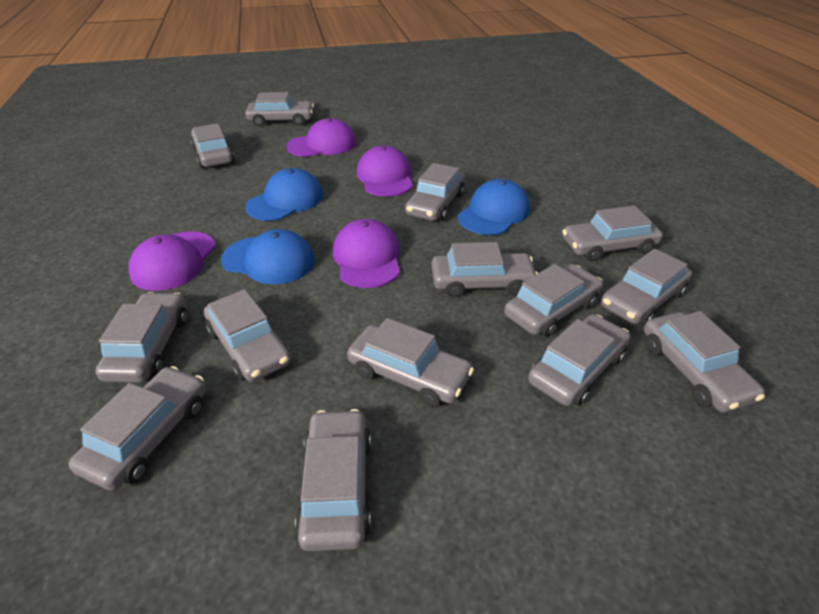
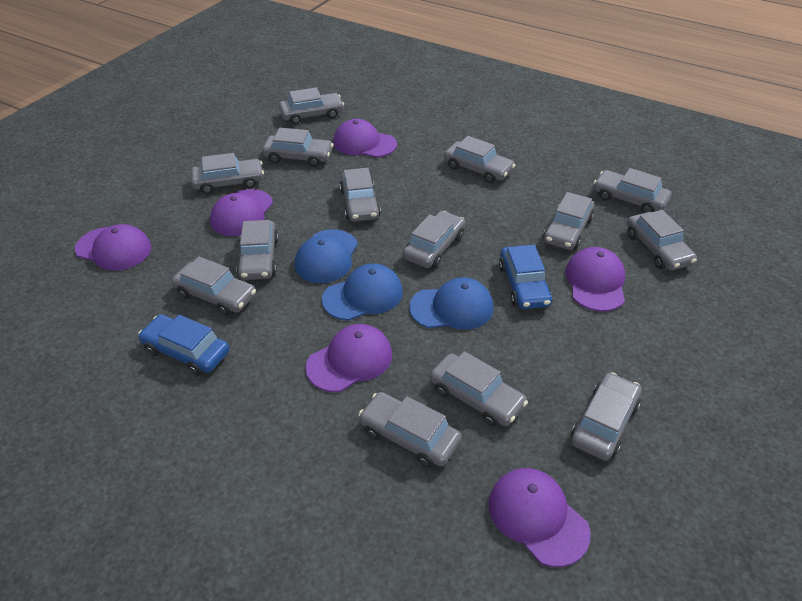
blue car: none = 0 -> [138,314,230,375] [499,245,552,309] = 2
purple cap: [128,231,216,291] [287,118,356,157] [333,219,400,288] [357,146,413,196] = 4 -> [75,224,151,271] [210,189,273,236] [306,324,392,392] [333,119,397,158] [488,468,591,567] [565,247,625,311] = 6

